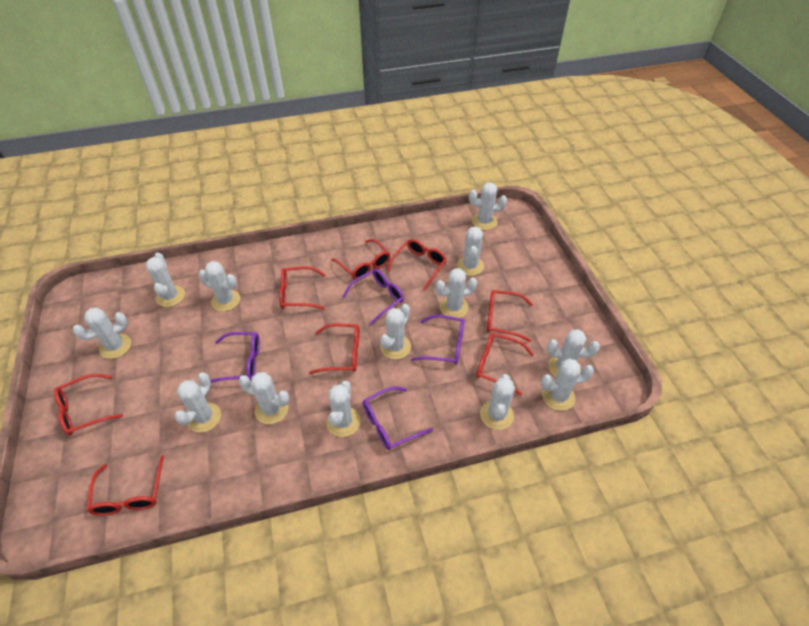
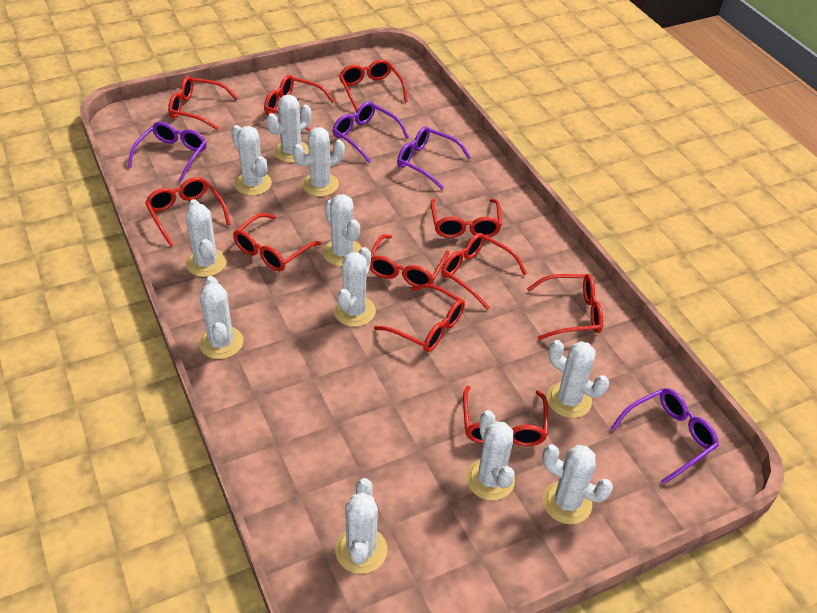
red glasses: [54,374,123,435] [86,455,164,516] [279,266,326,310] [309,323,360,374] [332,239,391,280] [387,239,447,291] [476,333,534,395] [487,290,533,342] = 8 -> [145,177,231,246] [168,76,238,130] [233,213,322,272] [264,75,335,132] [339,59,408,112] [370,234,449,287] [374,284,465,352] [430,199,502,238] [441,233,527,310] [463,386,548,446] [527,274,603,340] = 11
white cactus: [73,307,131,359] [145,253,185,307] [174,372,221,433] [198,261,240,311] [238,372,289,424] [326,381,360,437] [380,304,411,359] [435,268,477,318] [457,226,484,276] [469,182,507,230] [480,374,515,430] [541,359,594,411] [547,329,600,377] = 13 -> [186,199,227,277] [199,276,243,359] [232,125,272,196] [266,95,311,163] [293,127,345,197] [323,194,362,266] [334,247,376,327] [335,478,387,574] [466,410,515,501] [542,444,613,524] [547,340,609,418] = 11

